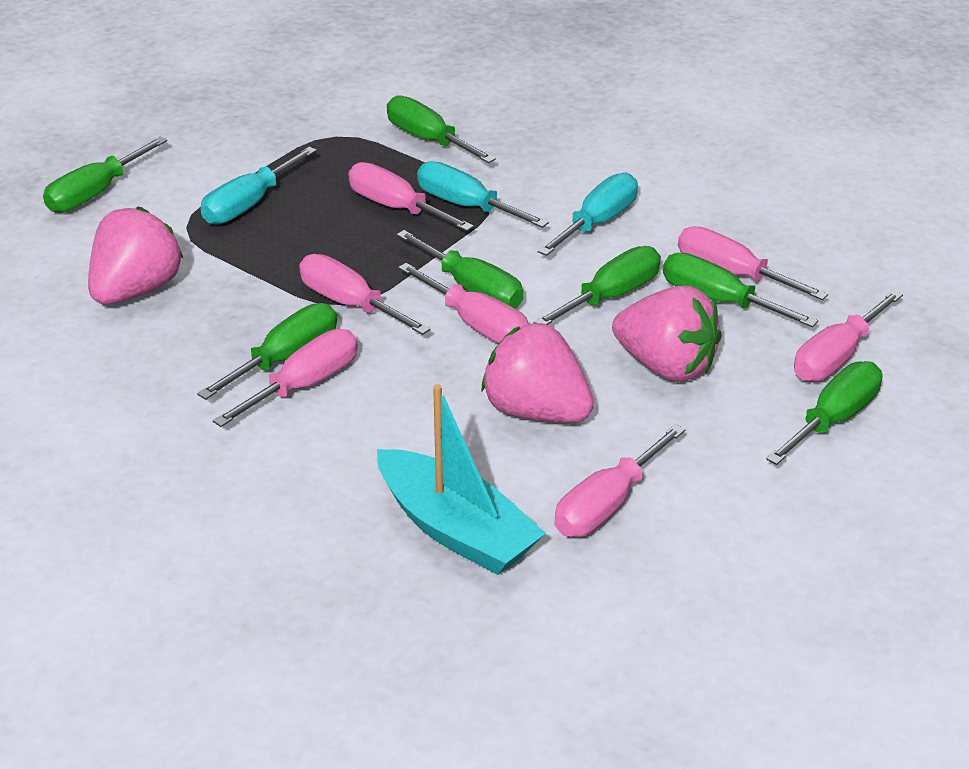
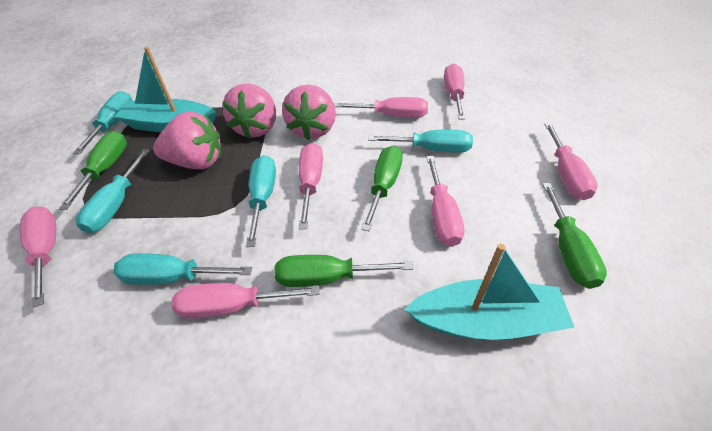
green screwdriver: [43,137,167,213] [197,303,337,400] [387,95,496,163] [396,230,523,309] [534,246,661,325] [663,253,818,327] [766,361,882,465] = 7 -> [59,131,127,210] [275,255,413,287] [361,146,403,231] [542,183,607,289] = 4
turquoise boat: [377,384,546,575] = 1 -> [114,47,216,132] [404,244,575,340] = 2
turquoise screwdriver: [200,147,317,224] [417,161,549,228] [538,173,638,256] = 3 -> [73,91,133,154] [75,149,150,234] [113,253,252,285] [246,155,276,247] [368,130,473,152] = 5

